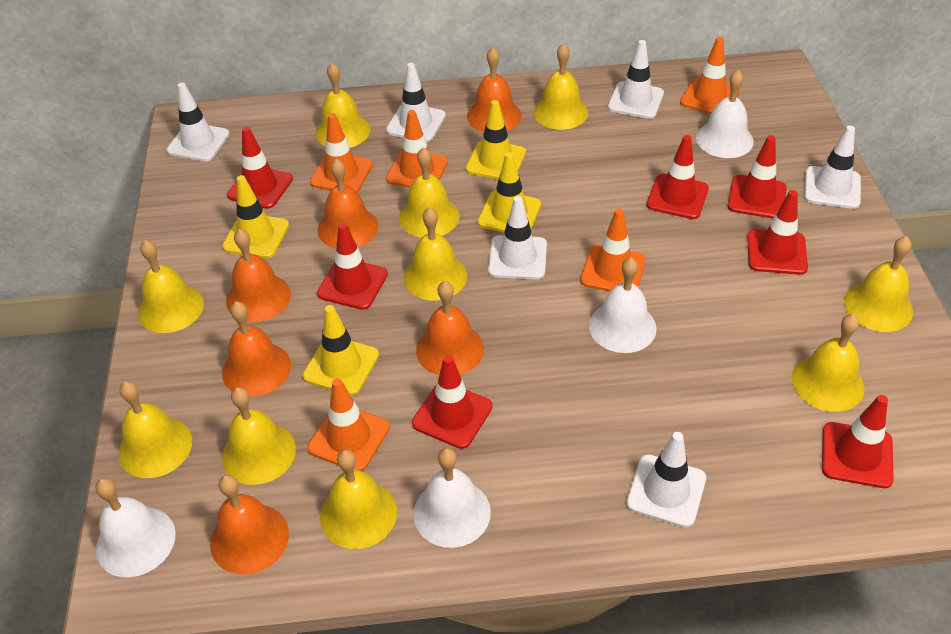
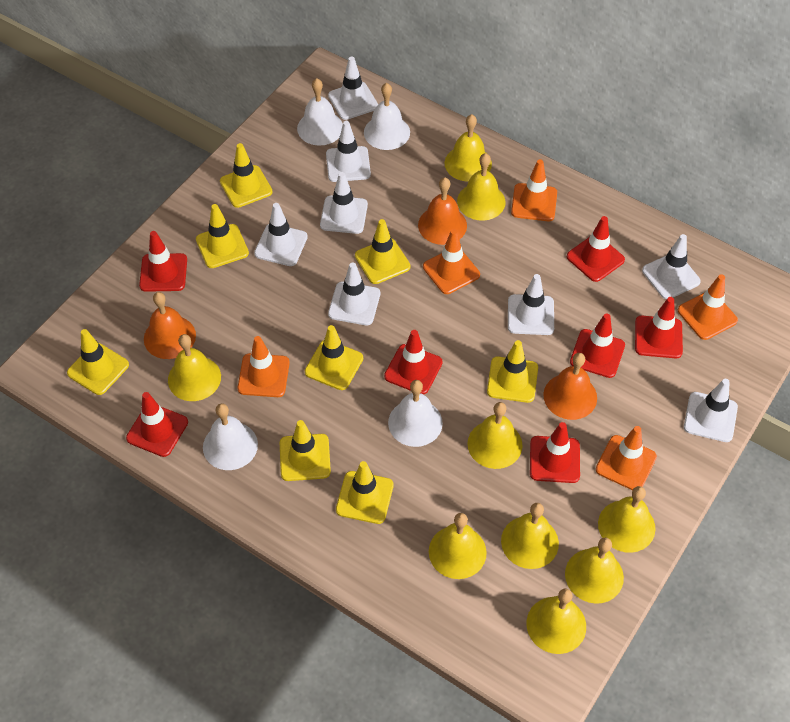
orange bell: [210,475,289,575] [222,301,291,397] [226,229,291,322] [318,159,378,248] [416,281,484,375] [467,47,522,132] = 6 -> [144,292,196,359] [418,178,467,245] [543,353,597,420] = 3
white traffic cone: [166,83,229,162] [386,63,446,142] [488,196,547,279] [608,40,664,119] [626,432,706,528] [804,126,861,209] = 6 -> [254,203,308,266] [320,172,368,234] [326,121,371,182] [328,56,378,120] [328,262,380,325] [508,274,554,335] [642,234,701,299] [684,379,738,442] = 8
yellow bell: [118,381,192,478] [138,240,204,333] [222,387,296,485] [315,63,371,148] [320,449,397,549] [399,147,460,238] [403,207,467,300] [533,43,588,130] [791,314,865,412] [844,236,913,332] = 10 -> [168,334,221,401] [429,513,487,579] [445,114,492,182] [457,153,505,221] [467,402,523,469] [501,503,559,569] [526,589,586,654] [565,537,624,604] [598,486,655,553] = 9
yellow traffic cone: [222,175,289,258] [303,305,379,396] [466,100,526,179] [477,152,541,232] = 4 -> [67,329,129,395] [196,204,249,268] [220,143,273,208] [280,420,331,481] [305,325,363,390] [336,461,394,524] [355,219,411,284] [487,340,538,403] = 8

